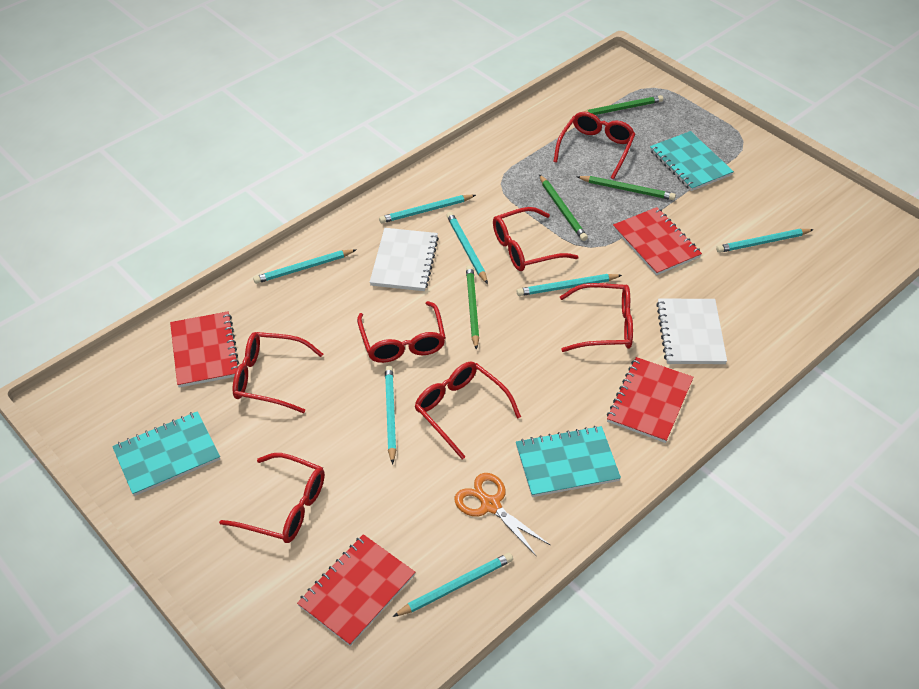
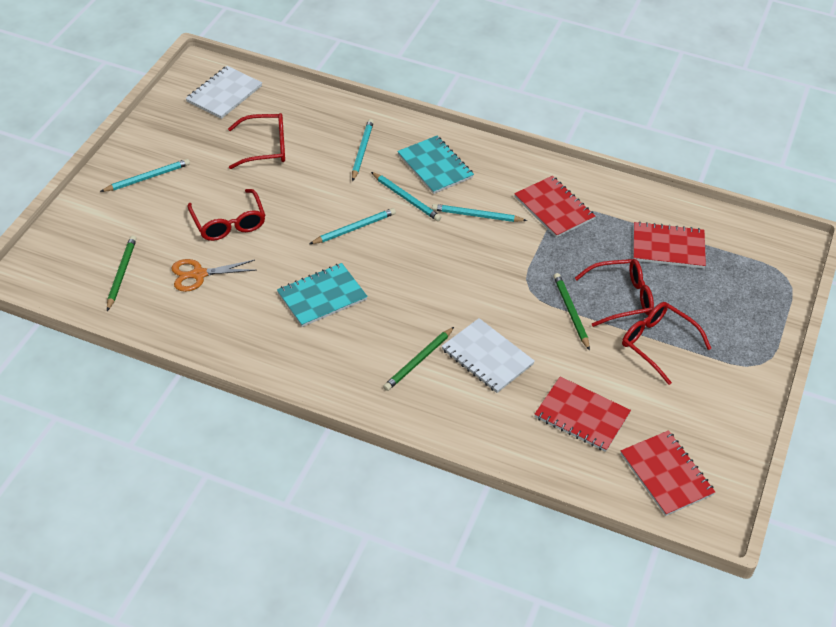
green pencil: [466,265,479,350] [539,174,588,241] [576,176,676,200] [583,95,663,115] = 4 -> [107,236,137,311] [383,327,454,391] [553,273,590,351] = 3
red glasses: [219,453,325,543] [233,332,323,413] [357,301,446,363] [415,362,521,460] [493,207,579,271] [553,112,635,179] [560,283,633,352] = 7 -> [187,189,265,241] [228,113,285,169] [575,259,654,327] [622,302,712,385] = 4
turquoise notebook: [112,411,220,496] [516,426,621,497] [650,131,734,191] = 3 -> [277,263,368,327] [397,136,474,194] = 2
turquoise pencil: [253,249,356,284] [379,195,476,223] [385,365,396,465] [392,553,513,617] [446,212,488,284] [517,274,622,296] [716,229,814,253] = 7 -> [100,159,190,192] [309,208,396,244] [352,119,374,181] [371,172,441,221] [432,204,527,222] = 5

